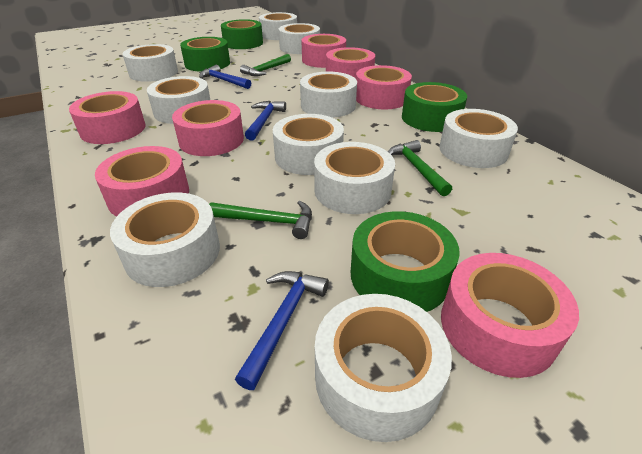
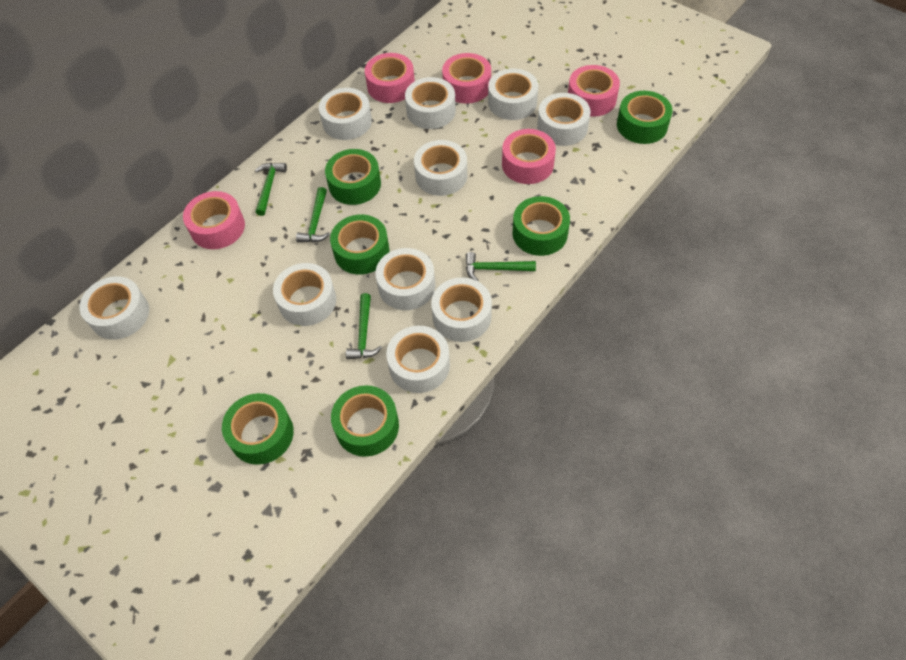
blue hammer: [199,65,251,89] [235,271,329,390] [245,101,286,141] = 3 -> none = 0
green hammer: [209,201,312,239] [240,54,291,76] [388,140,452,196] = 3 -> [255,163,287,216] [296,187,330,243] [346,293,382,359] [466,252,536,281] = 4
green tape: [180,37,230,72] [221,19,263,49] [351,211,460,312] [402,82,467,132] = 4 -> [222,393,294,465] [325,149,381,205] [330,215,390,275] [331,385,399,457] [512,196,570,256] [617,91,672,144] = 6
pink tape: [69,91,145,144] [95,146,189,217] [172,100,244,156] [301,34,346,68] [326,47,375,79] [356,65,412,109] [441,253,579,378] = 7 -> [183,191,245,249] [365,53,415,103] [442,53,491,104] [502,129,556,184] [568,65,620,117] = 5

